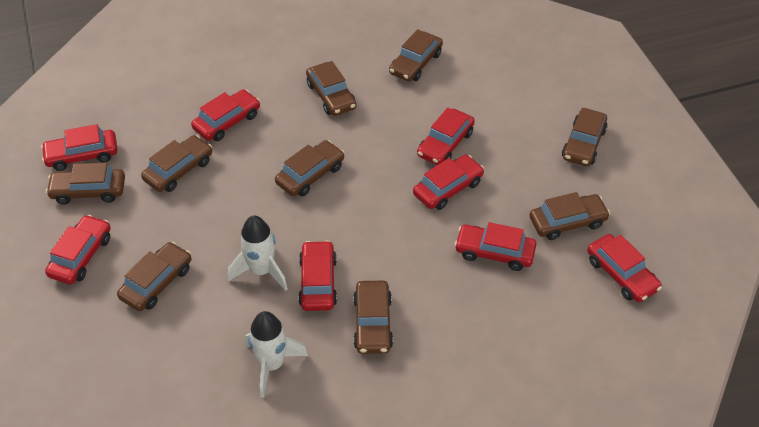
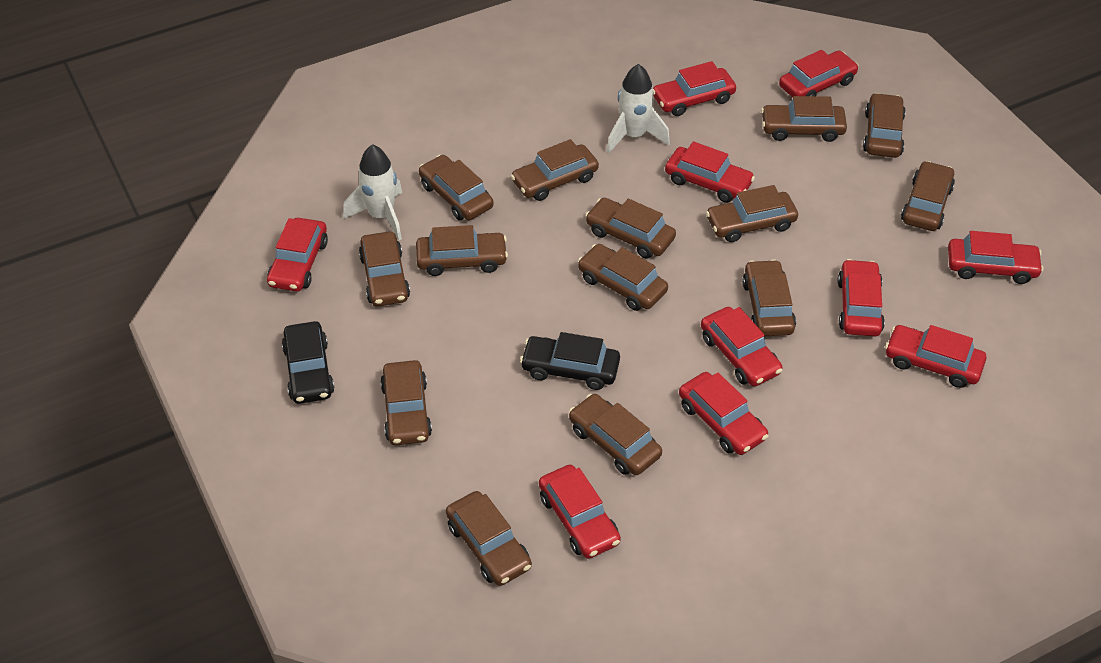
black car: none = 0 -> [282,321,335,404] [520,332,620,390] = 2
brown car: [46,163,125,205] [117,242,191,311] [141,135,212,192] [275,140,344,197] [306,61,356,116] [353,281,393,354] [389,29,443,82] [530,192,610,240] [562,108,608,166] = 9 -> [359,231,410,306] [380,360,432,445] [416,225,508,276] [419,155,494,220] [446,491,532,586] [511,139,599,201] [569,394,662,475] [578,244,668,311] [585,198,676,259] [706,185,798,242] [742,259,796,336] [761,96,847,142] [863,93,906,158] [901,161,955,231] = 14
red car: [41,124,118,171] [45,215,111,284] [191,89,260,141] [298,240,337,311] [413,155,484,210] [417,108,475,165] [455,222,536,271] [587,234,662,302] = 8 -> [267,218,328,292] [539,465,621,559] [653,61,736,116] [665,141,755,203] [679,372,768,455] [701,307,783,386] [779,50,859,97] [837,259,885,337] [885,325,986,388] [948,231,1043,284] = 10

